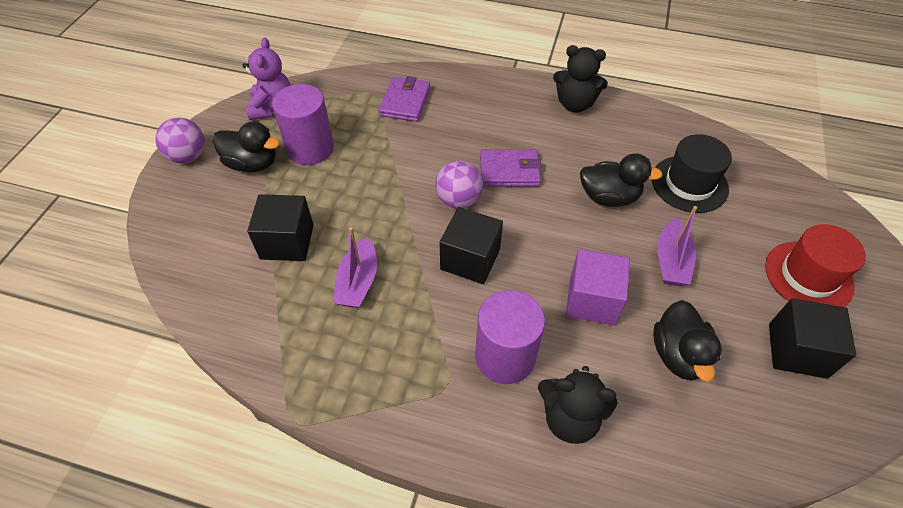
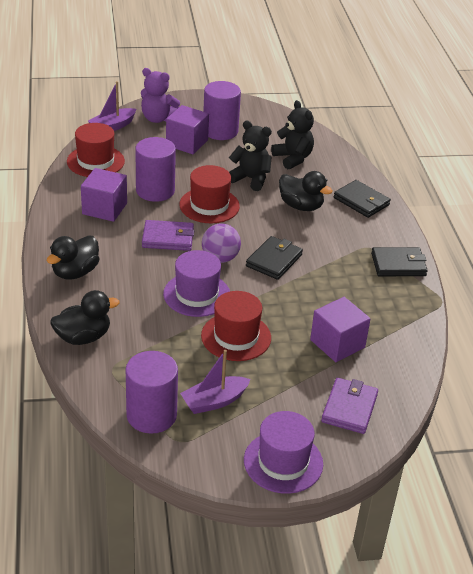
black cube: [247,194,314,261] [440,207,503,284] [769,298,856,379] = 3 -> none = 0
black hat: [652,134,732,213] = 1 -> none = 0
black wallet: none = 0 -> [246,236,303,280] [334,180,391,218] [371,247,428,276] = 3
purple ball: [155,118,205,163] [435,161,483,209] = 2 -> [202,223,241,263] = 1
purple cube: [566,249,630,326] = 1 -> [81,168,127,222] [166,105,209,154] [310,297,371,362] = 3
purple cylinder: [272,84,334,165] [475,290,545,384] = 2 -> [126,351,178,434] [135,137,176,202] [203,81,241,140] = 3
purple hat: none = 0 -> [163,250,230,317] [244,411,323,494] = 2
red hat: [765,224,866,307] = 1 -> [67,123,125,177] [179,165,240,223] [201,291,271,361] = 3

